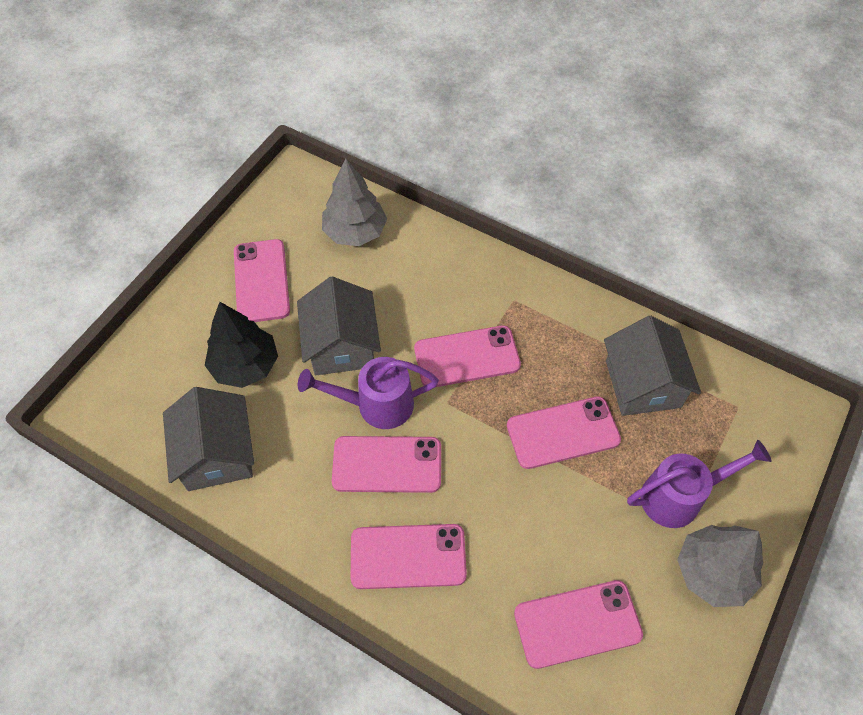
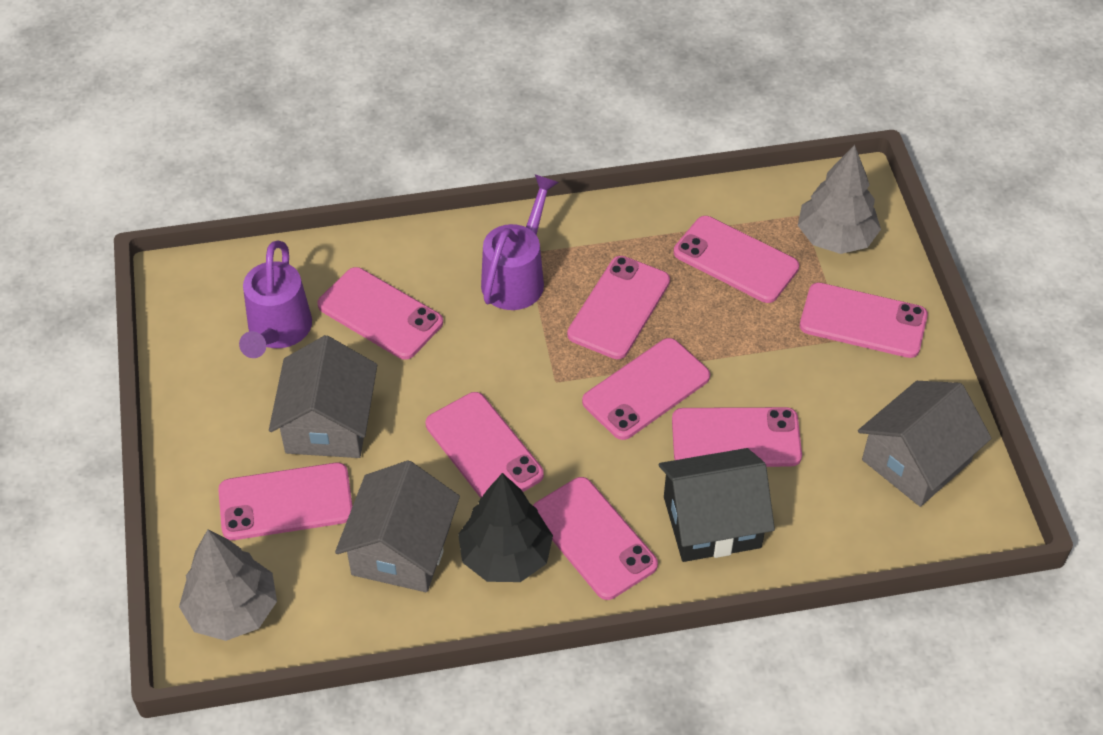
black house: none = 0 -> [659,448,775,562] = 1
pink phone: [234,239,290,322] [332,436,441,493] [351,524,467,589] [414,326,521,387] [507,396,621,469] [514,580,643,669] = 6 -> [218,463,353,540] [317,267,443,360] [426,392,544,498] [533,477,658,600] [567,256,670,359] [582,338,710,440] [672,407,802,467] [674,216,799,303] [800,283,928,358] = 9

